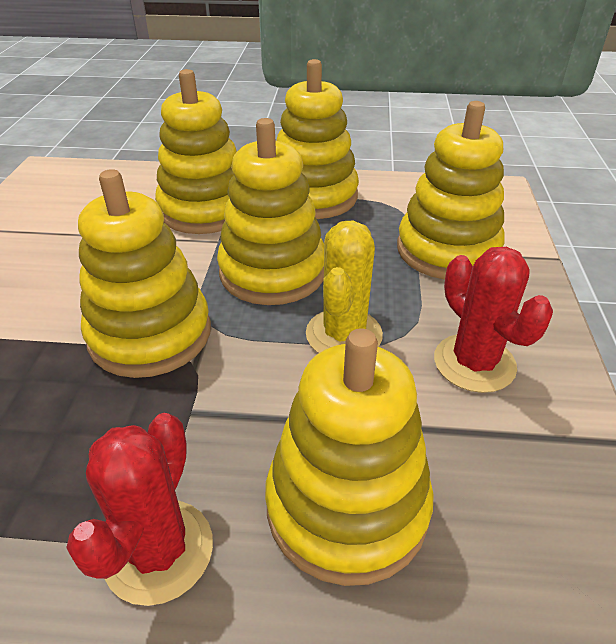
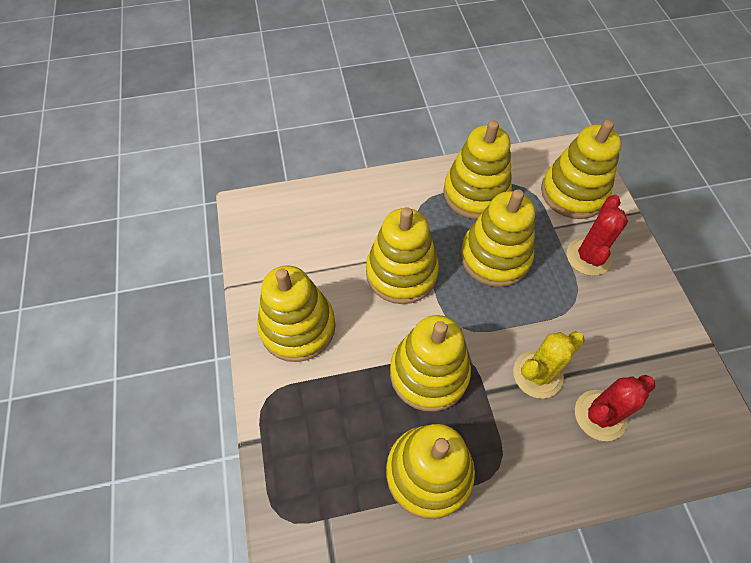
yellow stacking toy: [78,169,211,378] [155,69,237,234] [217,118,324,305] [265,328,434,586] [276,59,359,219] [397,101,505,280] = 6 -> [257,266,335,362] [366,207,439,304] [386,424,475,519] [390,315,471,412] [443,120,512,219] [460,190,535,287] [541,120,622,219] = 7

